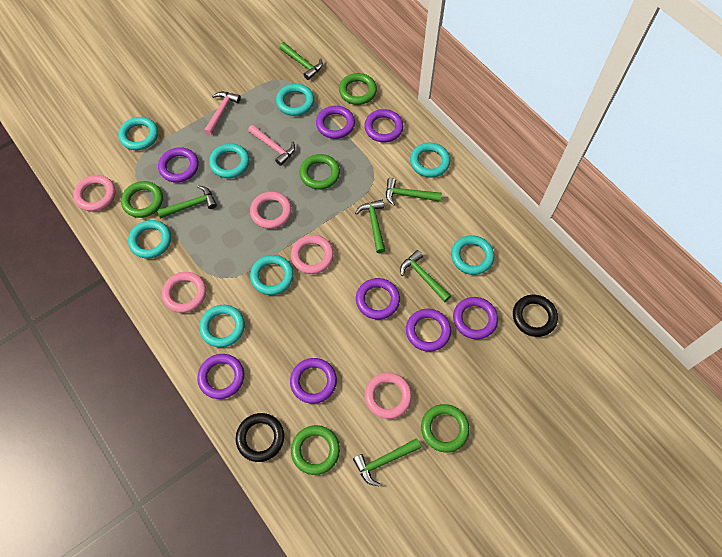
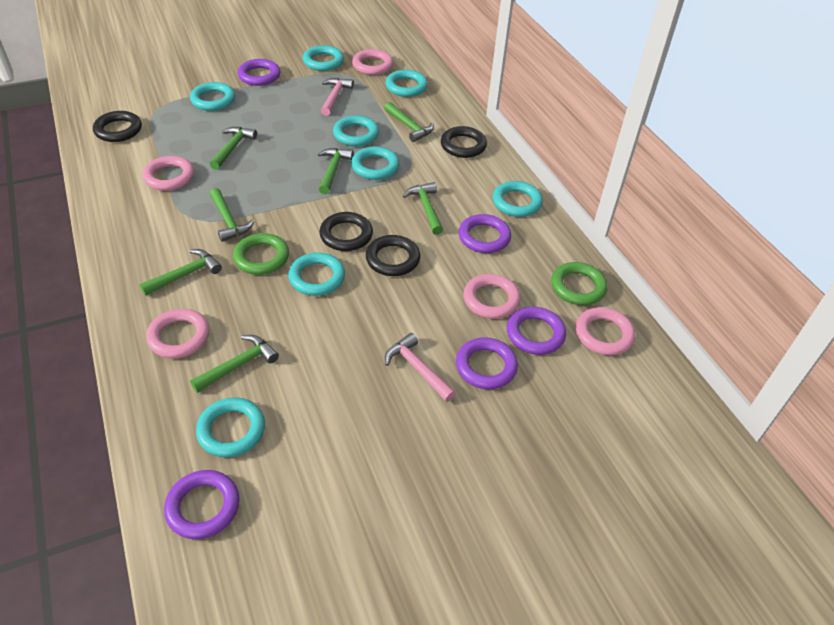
black ring: [236,413,284,462] [513,295,558,337] = 2 -> [93,111,142,142] [319,212,373,251] [366,235,420,276] [441,126,487,158] = 4
green hammer: [157,185,217,219] [279,42,323,80] [353,438,421,486] [355,200,386,253] [386,178,442,206] [400,250,451,302] = 6 -> [139,249,222,296] [190,335,279,393] [210,127,257,170] [210,188,254,242] [318,148,353,194] [384,102,434,142] [403,182,443,235] = 7
green ring: [121,181,163,218] [291,425,340,475] [300,154,340,190] [339,73,377,105] [421,404,470,452] = 5 -> [233,233,289,275] [551,262,607,305] = 2
purple ring: [158,147,199,183] [197,354,244,399] [290,358,337,404] [316,106,355,139] [356,278,400,320] [364,109,403,143] [406,309,451,352] [453,297,498,339] = 8 -> [164,470,240,539] [238,59,280,86] [456,337,518,389] [459,214,511,253] [507,307,566,355] = 5

